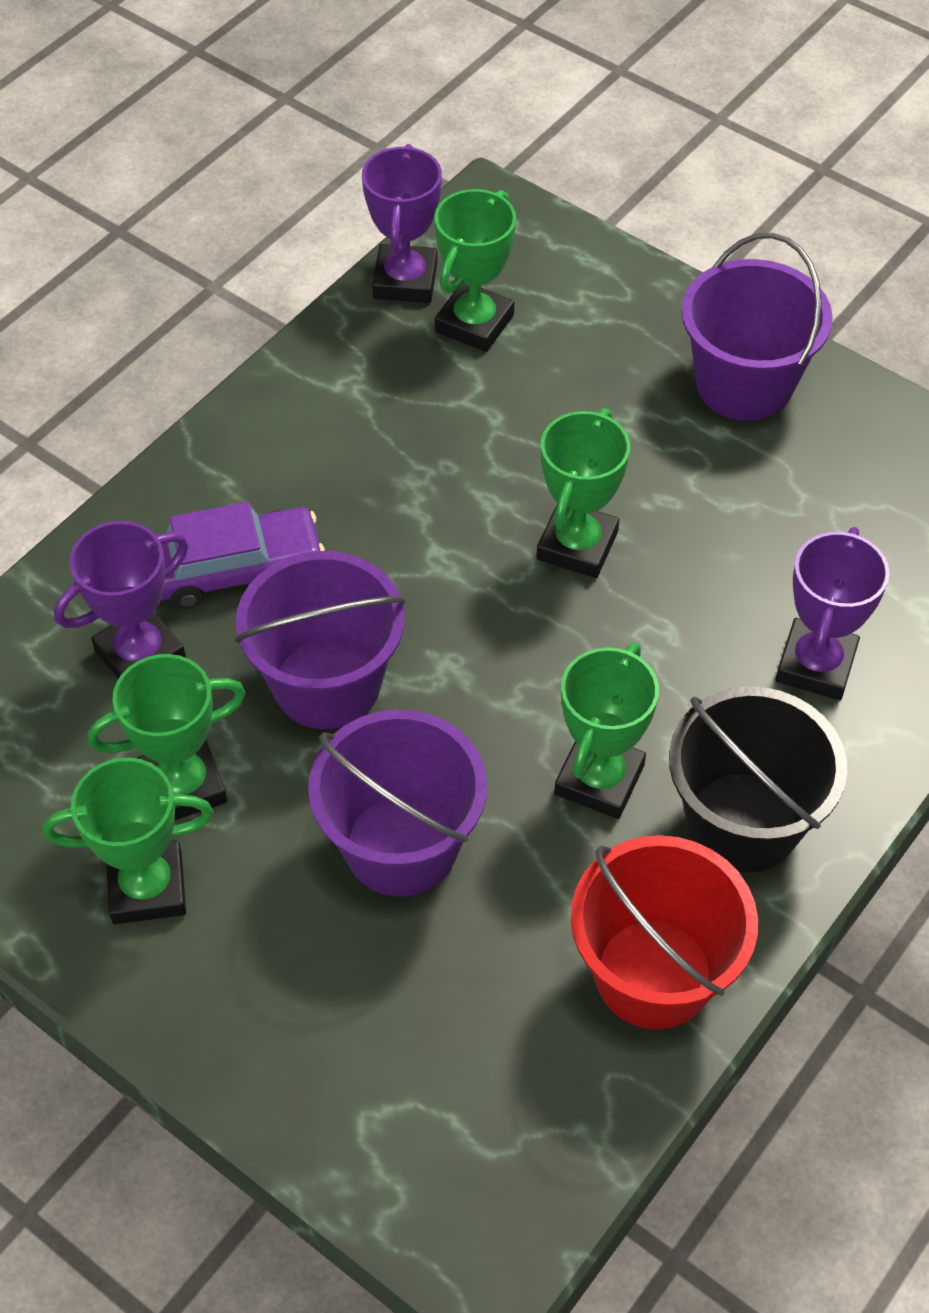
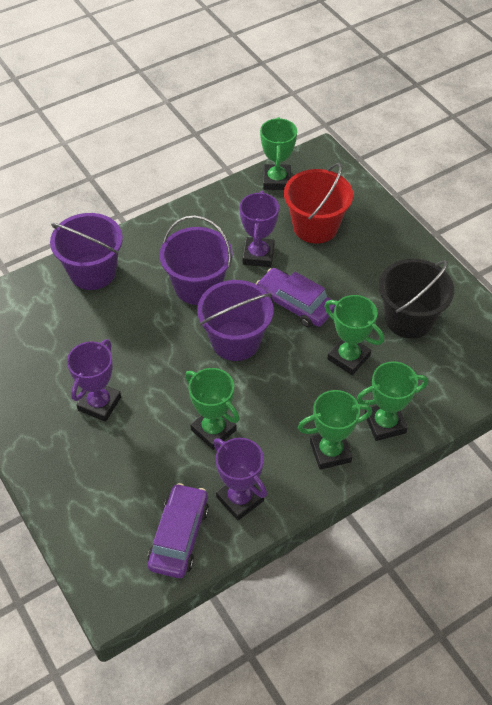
purple car: [161,502,325,609] = 1 -> [148,483,209,578] [256,268,335,328] = 2

